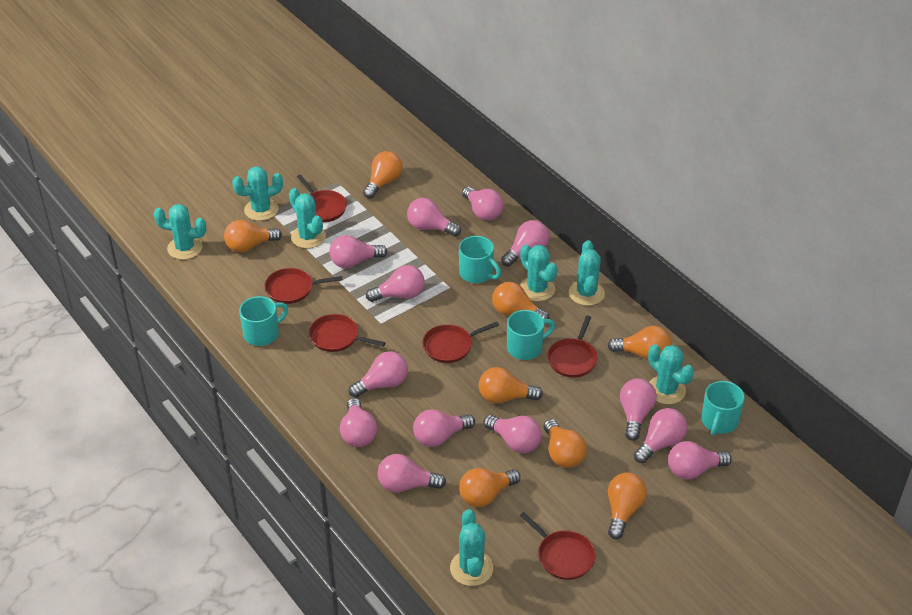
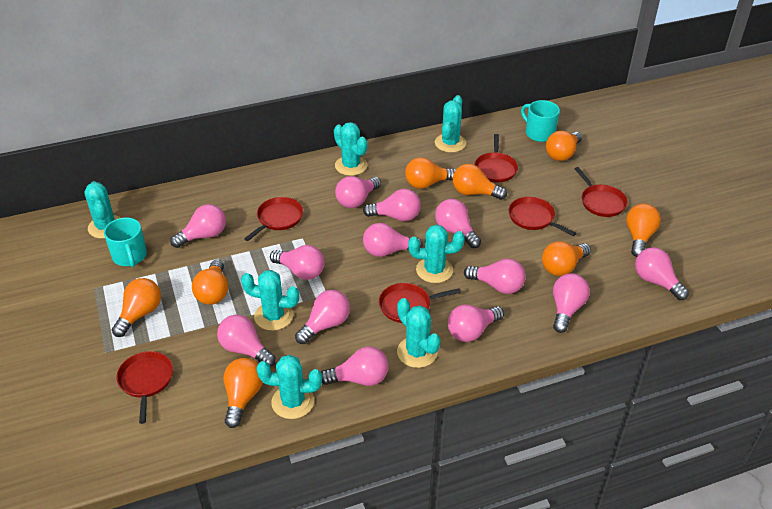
turquoise mug: [239,296,288,346] [459,236,501,283] [507,310,555,360] [701,381,745,436] = 4 -> [104,217,147,267] [521,100,560,142] = 2

